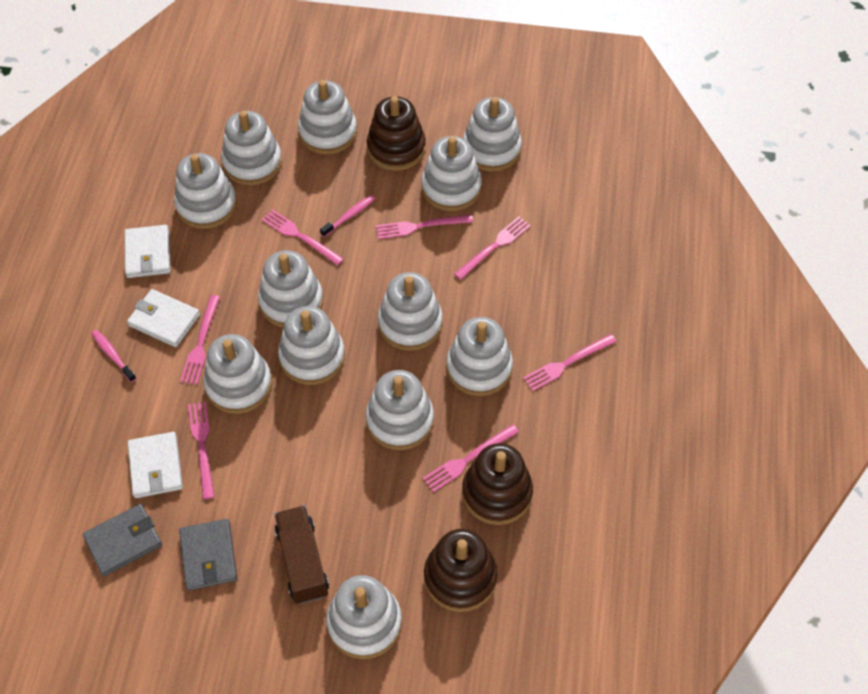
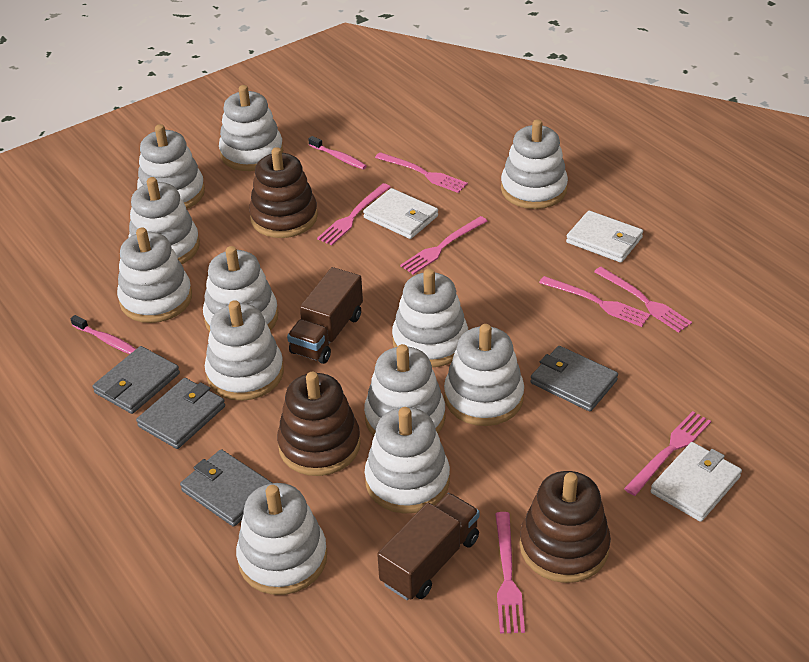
brown truck: [275,505,329,604] = 1 -> [287,267,363,364] [377,493,480,600] = 2
grey wallet: [83,504,162,576] [179,519,237,590] = 2 -> [93,346,180,414] [136,378,225,449] [180,449,272,527] [530,346,618,411] = 4

